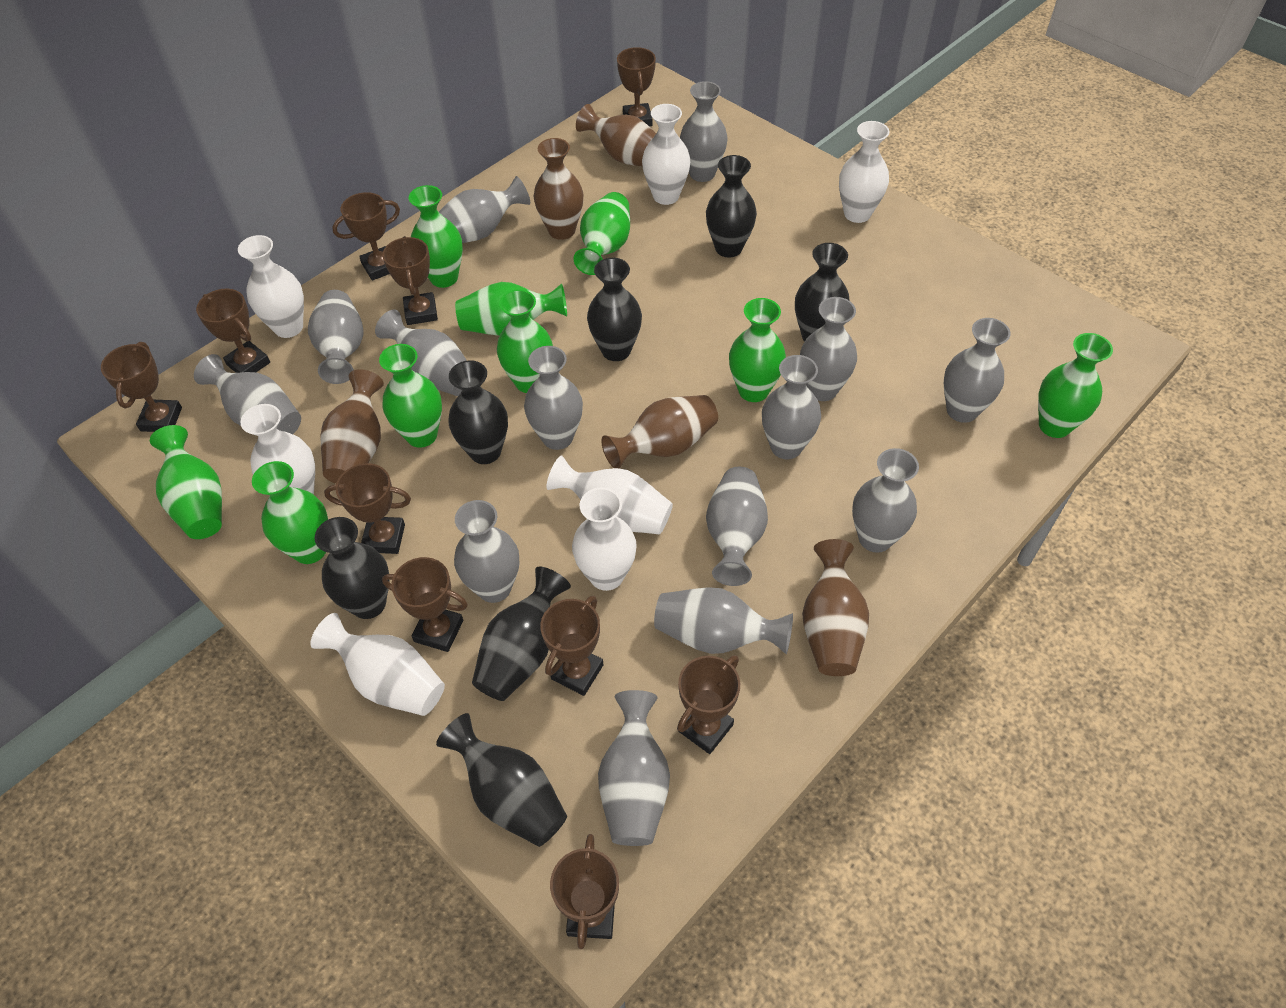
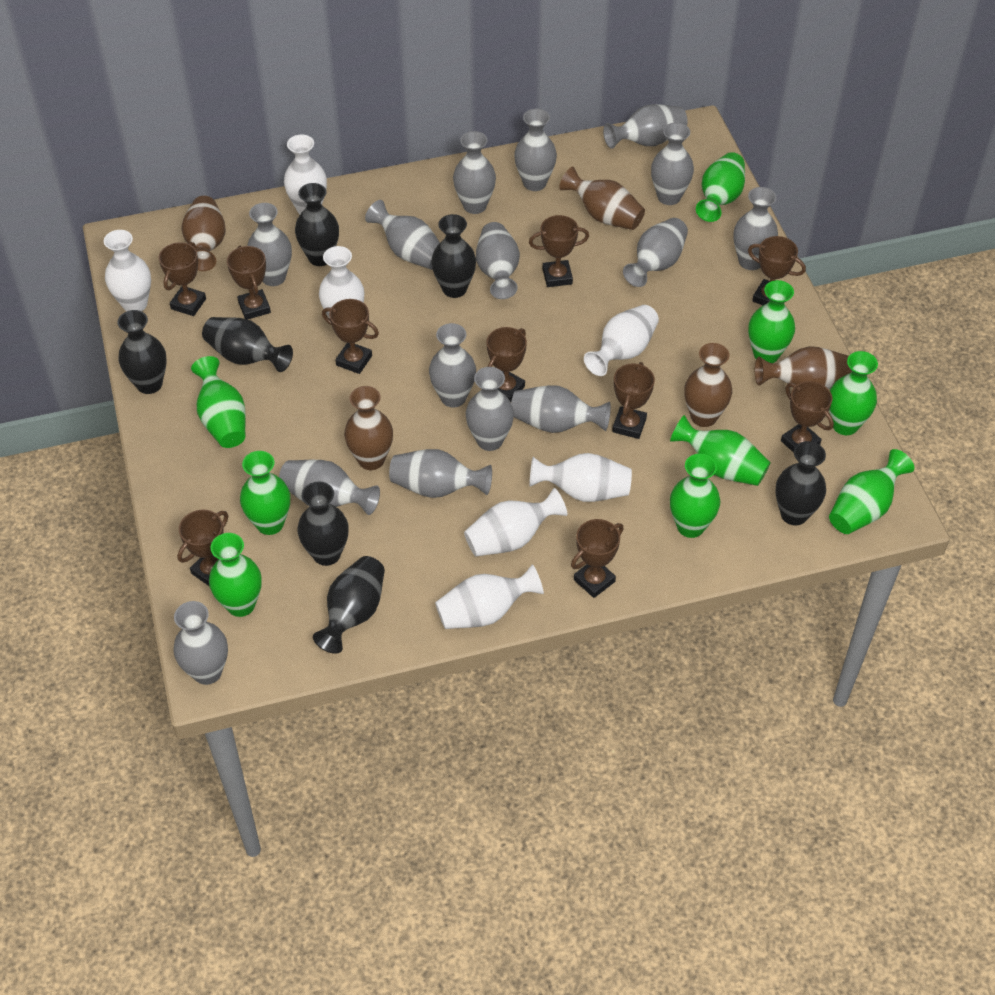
grey vase: [194,354,301,434] [308,290,363,384] [375,310,467,396] [439,176,530,243] [454,500,519,603] [524,346,583,450] [598,690,670,846] [654,587,793,654] [680,81,727,182] [706,467,768,586] [762,355,821,459] [800,297,857,401] [852,448,919,553] [944,318,1010,423] = 14 -> [173,601,228,685] [247,203,292,286] [279,460,380,515] [365,200,440,270] [389,449,492,498] [429,323,476,407] [453,131,496,214] [466,367,514,451] [476,222,520,299] [511,385,611,433] [514,109,557,191] [603,104,688,149] [623,218,688,287] [651,122,694,205] [733,187,778,270] = 15

